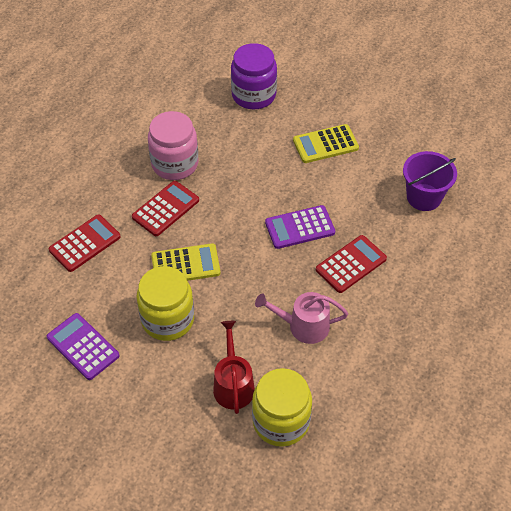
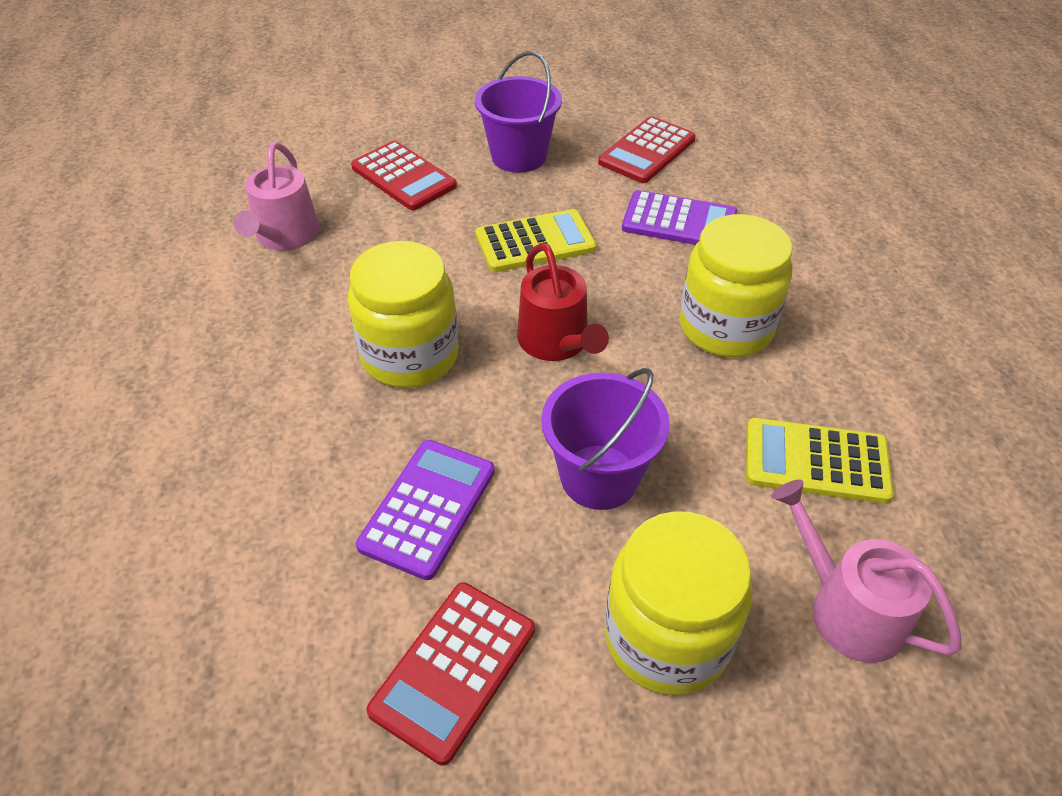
pink jar: [148,111,198,180] = 1 -> none = 0
pink watering can: [255,292,348,344] = 1 -> [234,142,320,251] [771,480,962,663] = 2
purple bucket: [403,151,457,211] = 1 -> [475,51,562,173] [541,368,670,510] = 2
purple jar: [231,43,277,109] = 1 -> none = 0
yellow jar: [136,266,194,341] [252,368,312,447] = 2 -> [348,241,459,388] [605,511,752,695] [679,214,793,357] = 3

